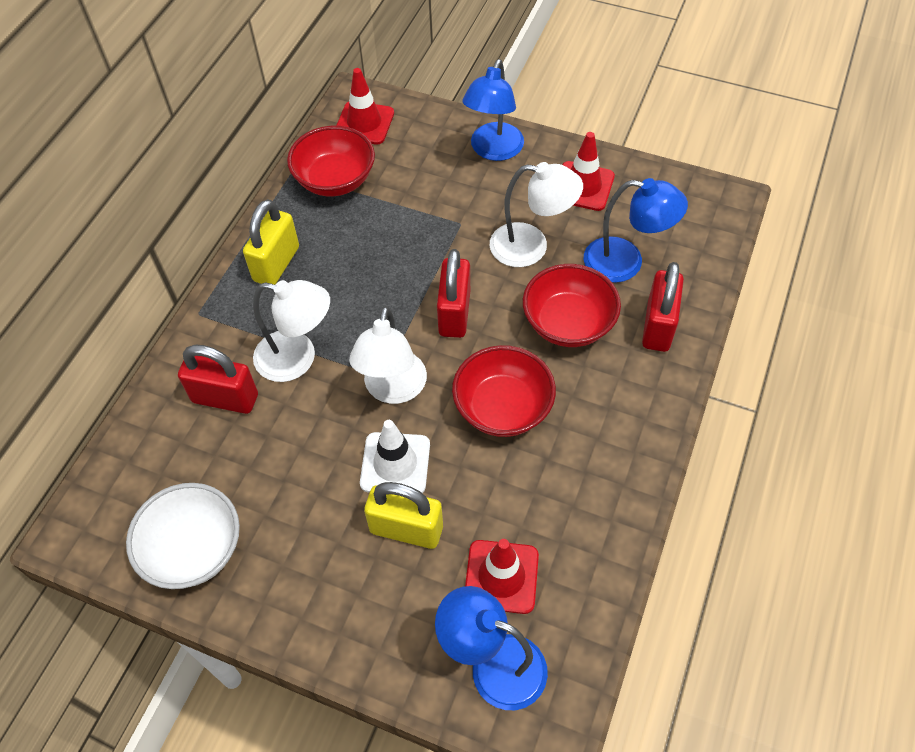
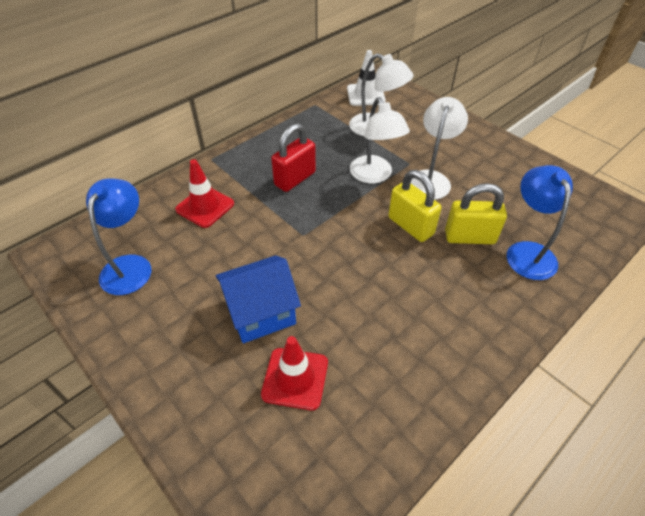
blue house: none = 0 -> [216,255,301,343] = 1
blue lamp: [435,586,548,710] [462,59,524,161] [584,178,688,283] = 3 -> [86,178,151,295] [507,165,573,280] = 2
red bowl: [287,126,375,196] [452,345,556,437] [523,264,621,347] = 3 -> none = 0
red padlock: [178,345,258,414] [437,249,470,338] [642,262,684,352] = 3 -> [271,123,316,192] = 1
red traffic cone: [336,68,394,145] [465,539,539,614] [562,132,615,211] = 3 -> [175,159,234,228] [261,336,328,411] = 2
white bowl: [126,483,240,589] = 1 -> none = 0

